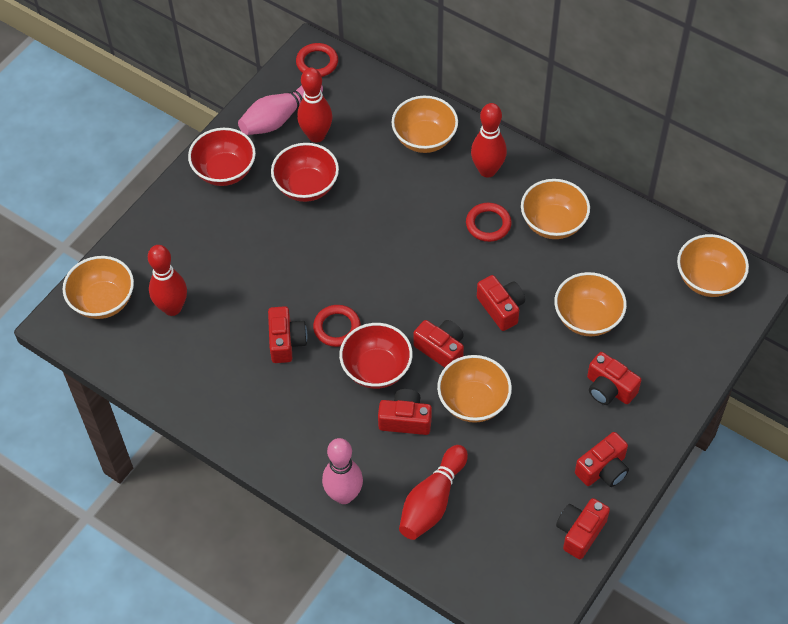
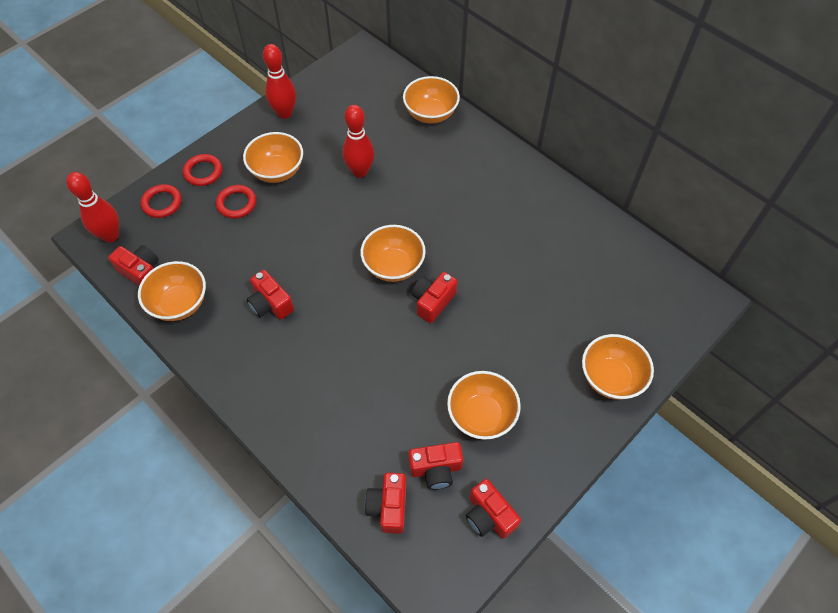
pink bowling pin: [238,85,323,135] [322,438,363,504] = 2 -> none = 0
red bowl: [188,128,256,186] [271,143,339,202] [339,323,413,389] = 3 -> none = 0
red bowling pin: [148,245,187,316] [297,68,332,143] [399,445,468,540] [471,103,507,178] = 4 -> [66,172,119,242] [263,44,296,119] [342,105,374,178] = 3
red camera: [268,306,307,363] [378,389,432,435] [413,320,464,368] [477,275,525,331] [556,498,610,559] [575,432,629,487] [587,352,641,405] = 7 -> [108,245,159,286] [246,270,294,320] [365,473,406,534] [409,442,463,490] [412,272,457,323] [466,479,521,539] = 6

